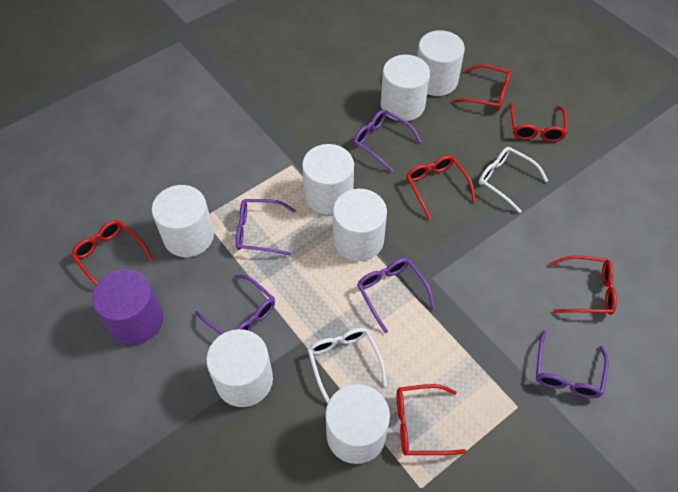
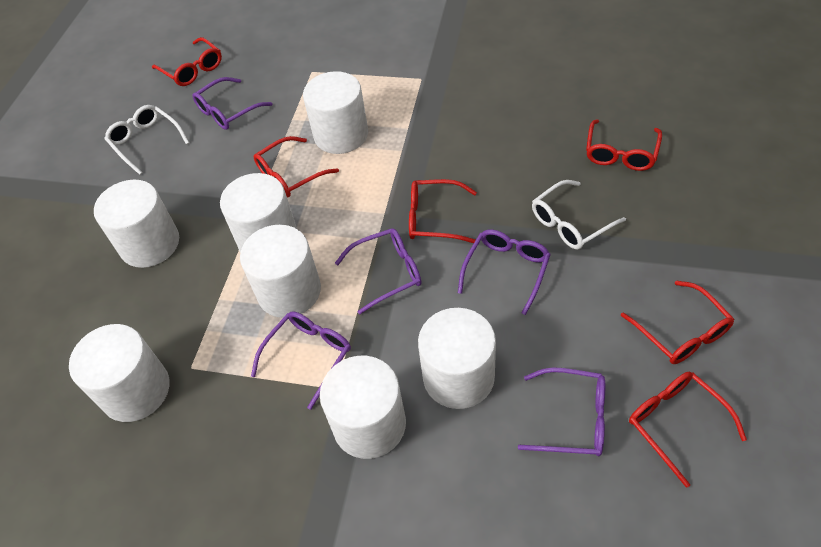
purple cylinder: [92,269,164,345] = 1 -> none = 0

